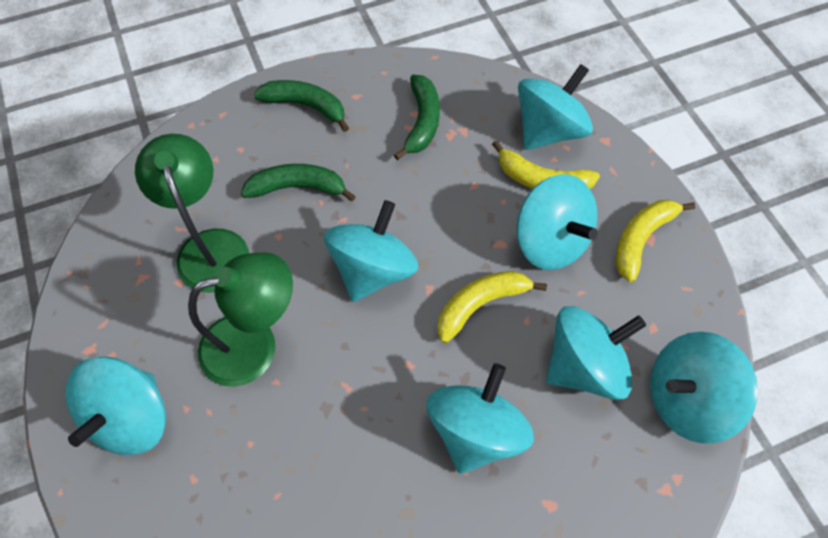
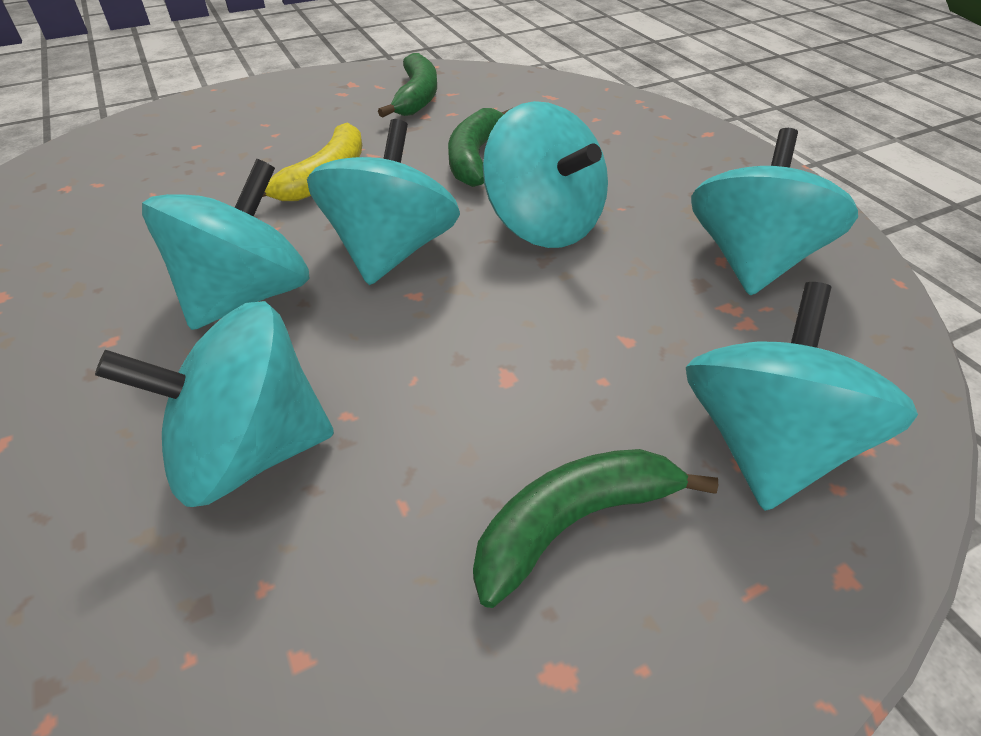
green lamp: [135,134,249,293] [188,252,293,387] = 2 -> none = 0
turquoise spinning top: [65,357,166,455] [324,200,418,302] [427,363,534,474] [516,174,598,270] [518,64,593,150] [546,306,646,400] [650,332,758,443] = 7 -> [95,301,334,507] [142,159,310,330] [307,119,460,285] [483,101,608,248] [686,282,918,511] [691,128,858,296] = 6
yellow banana: [437,271,547,343] [492,140,600,189] [615,200,695,282] = 3 -> [262,123,362,201] = 1

